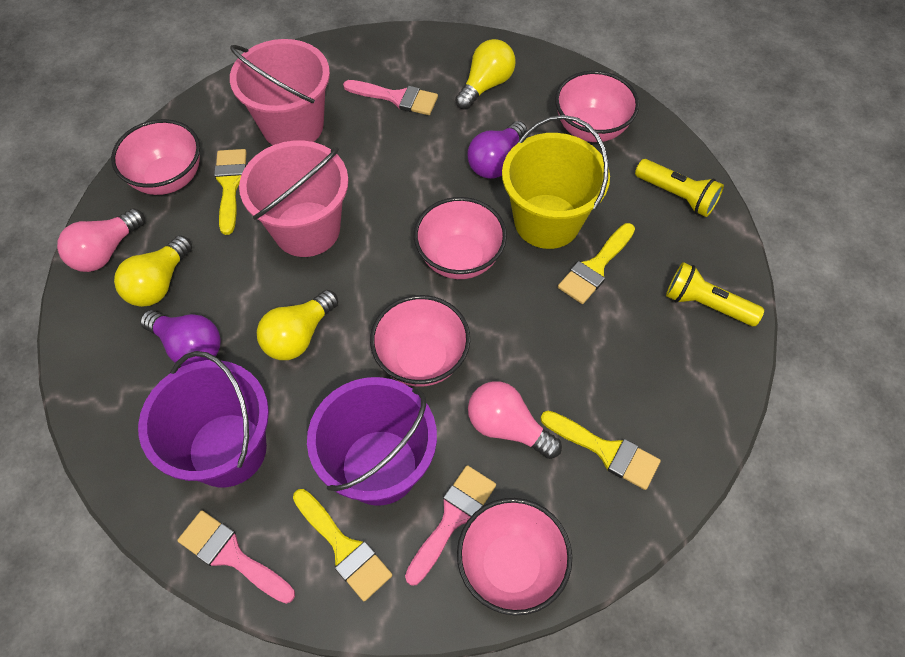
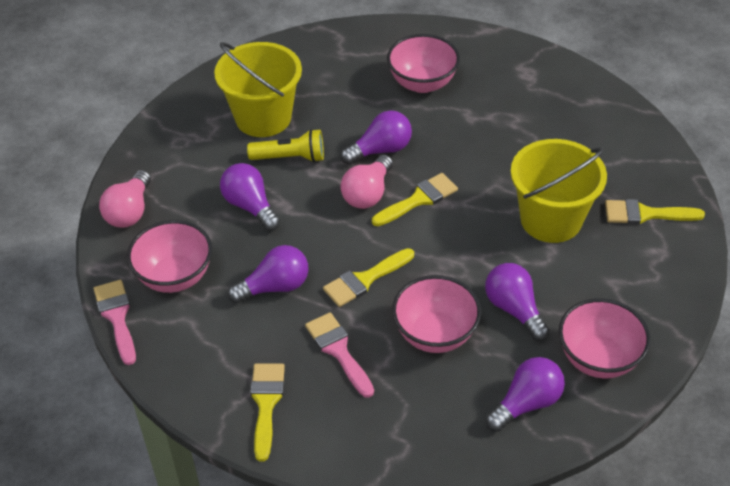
pink bowl: [111,119,200,195] [370,295,470,387] [414,197,507,279] [457,498,572,616] [555,71,639,142] = 5 -> [127,220,212,293] [387,34,460,93] [392,275,481,353] [559,298,651,378] = 4
pink brush: [177,510,295,604] [343,80,438,115] [405,465,496,586] = 3 -> [93,280,136,365] [305,312,374,398] = 2
pink bucket: [230,39,330,145] [239,140,348,257] = 2 -> none = 0
purple bucket: [138,351,269,487] [307,377,437,506] = 2 -> none = 0
purple light bulb: [140,310,221,366] [467,121,527,179] = 2 -> [220,163,280,231] [227,245,308,303] [340,110,412,165] [485,263,550,341] [485,357,565,432] = 5
yellow bucket: [502,115,610,249] = 1 -> [214,42,302,137] [511,139,607,243] = 2
yellow flashlight: [635,159,724,217] [666,262,764,326] = 2 -> [247,129,324,162] = 1
yellow light bulb: [114,235,192,307] [257,290,338,360] [455,39,515,110] = 3 -> none = 0

